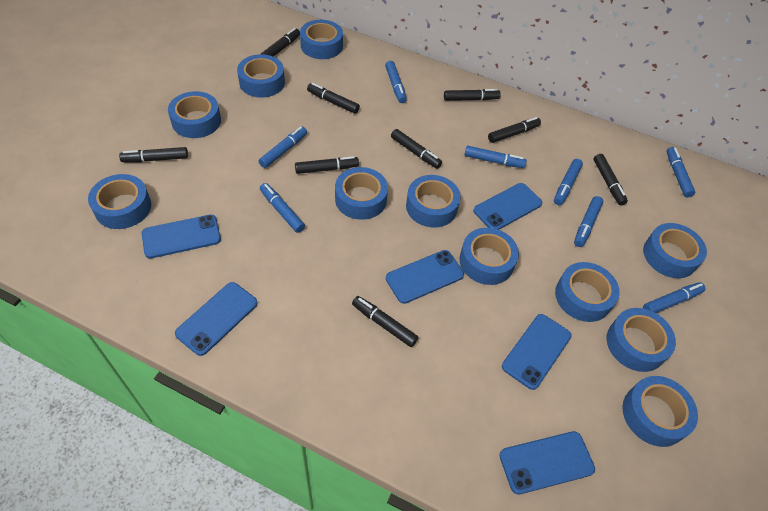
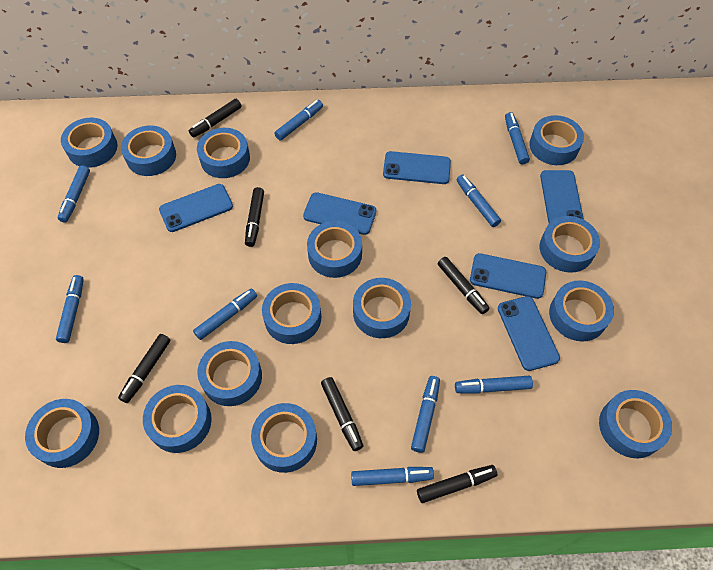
black marker: [119,147,188,162] [261,28,300,57] [295,156,359,174] [307,83,360,114] [352,296,418,347] [391,129,442,169] [444,89,501,101] [488,117,541,143] [594,154,628,205] = 9 -> [118,334,170,403] [189,99,242,138] [245,187,264,247] [321,377,363,451] [417,465,497,503] [438,257,490,314] = 6
blue marker: [259,126,307,168] [260,183,305,233] [385,61,407,103] [464,146,527,168] [554,159,583,205] [574,196,603,247] [643,282,706,313] [666,147,695,197] = 8 -> [56,275,84,343] [57,165,90,223] [193,288,257,340] [274,100,323,141] [351,467,434,486] [411,376,440,453] [455,376,533,394] [457,175,501,227] [505,112,530,164] = 9
blue tape: [88,174,151,229] [168,91,221,138] [237,54,285,98] [300,20,343,59] [335,167,388,220] [406,175,461,228] [459,228,519,285] [555,262,620,322] [606,308,676,372] [622,376,698,447] [643,223,707,278] = 11 -> [25,399,99,468] [61,118,118,168] [121,125,176,176] [143,385,212,453] [197,128,250,178] [198,341,262,406] [251,403,317,473] [262,283,321,344] [307,221,362,278] [353,278,411,338] [529,115,584,165] [540,216,600,273] [549,280,614,342] [599,390,672,458] = 14

